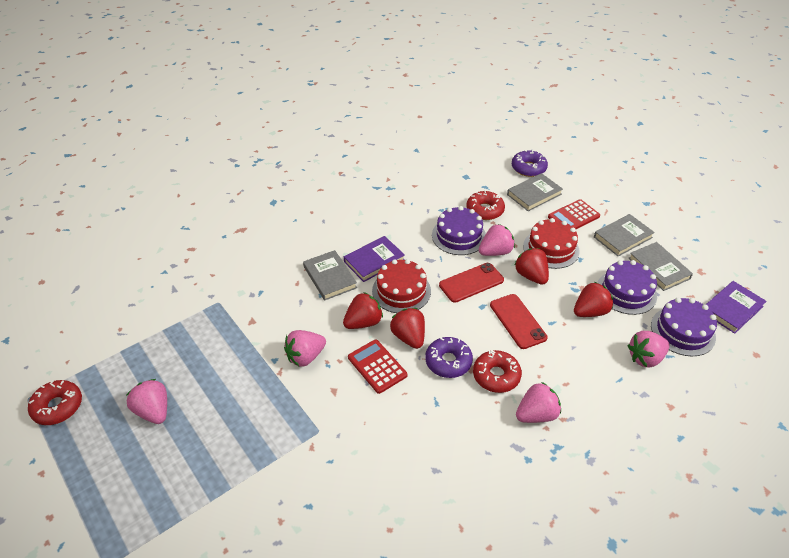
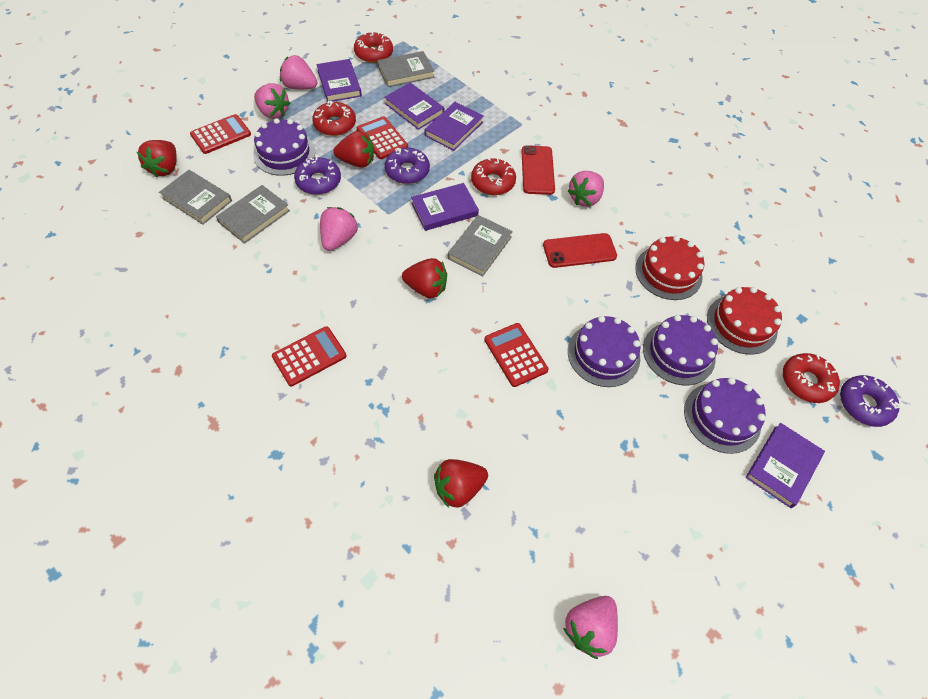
purple book: [344,236,405,282] [706,281,767,334] = 2 -> [316,59,362,102] [384,83,444,130] [411,183,479,231] [425,102,484,151] [745,423,825,508] = 5
purple cake: [432,206,486,255] [597,260,657,315] [651,298,717,356] = 3 -> [253,118,315,176] [568,316,640,387] [643,315,718,385] [684,378,766,454] = 4
purple donut: [425,337,473,378] [512,150,548,177] = 2 -> [294,157,341,195] [385,147,430,184] [840,375,900,427] = 3
red calculator: [348,340,407,394] [548,199,600,229] = 2 -> [190,114,251,154] [272,326,347,386] [356,116,408,159] [484,323,549,387] = 4
red donut: [28,380,82,425] [466,190,505,220] [473,350,522,393] = 3 -> [312,101,356,136] [354,32,393,63] [471,158,516,195] [783,353,840,403] = 4

